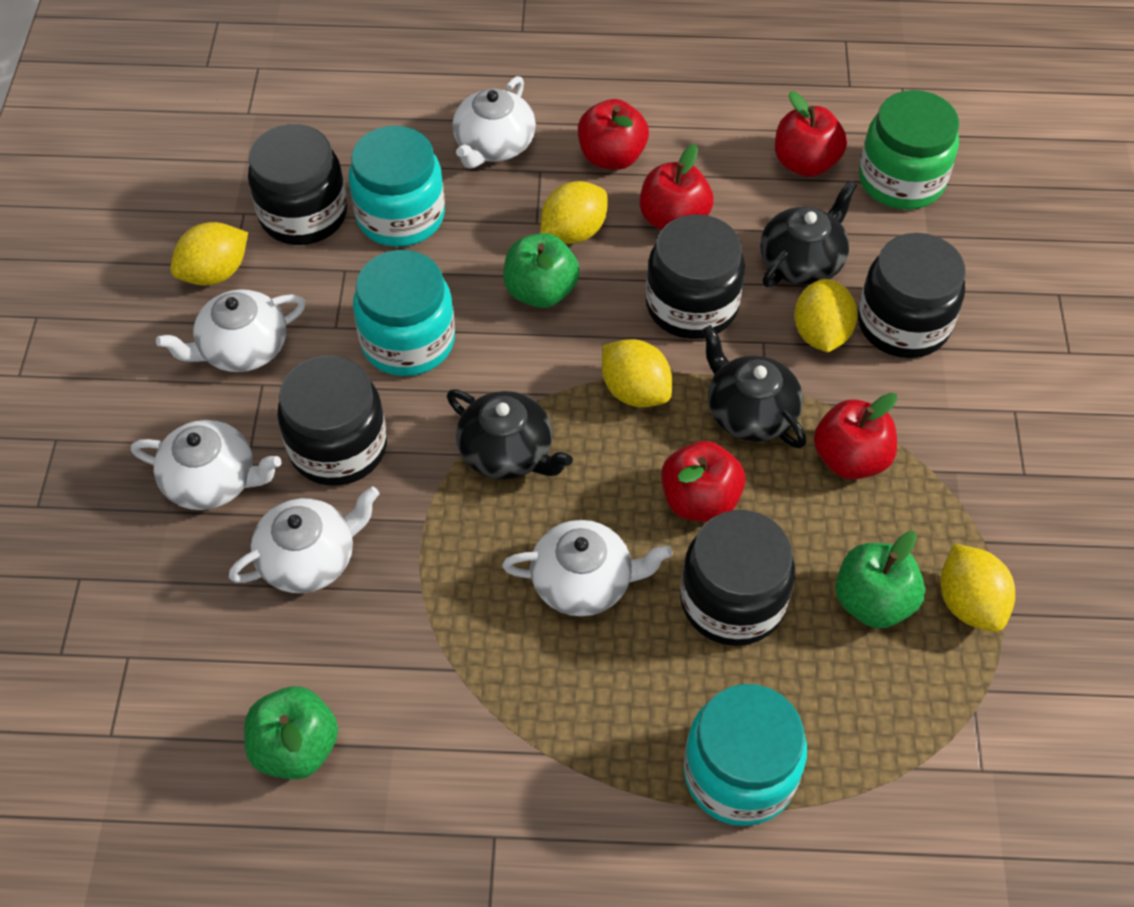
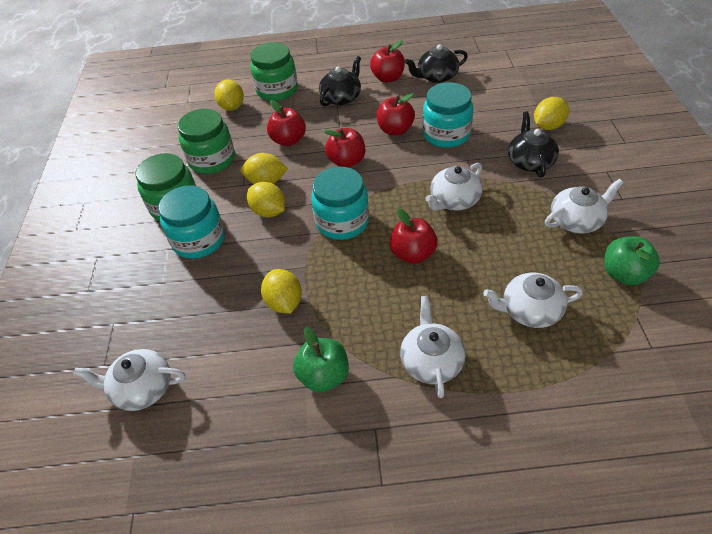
black jar: [248,124,347,245] [277,355,387,486] [646,214,745,339] [680,510,795,646] [858,233,965,358] = 5 -> none = 0
green apple: [244,686,338,779] [503,233,580,308] [835,531,926,628] = 3 -> [293,327,349,393] [604,236,660,285] = 2
green jar: [859,90,959,210] = 1 -> [136,153,196,221] [178,109,235,174] [250,42,298,101] = 3

